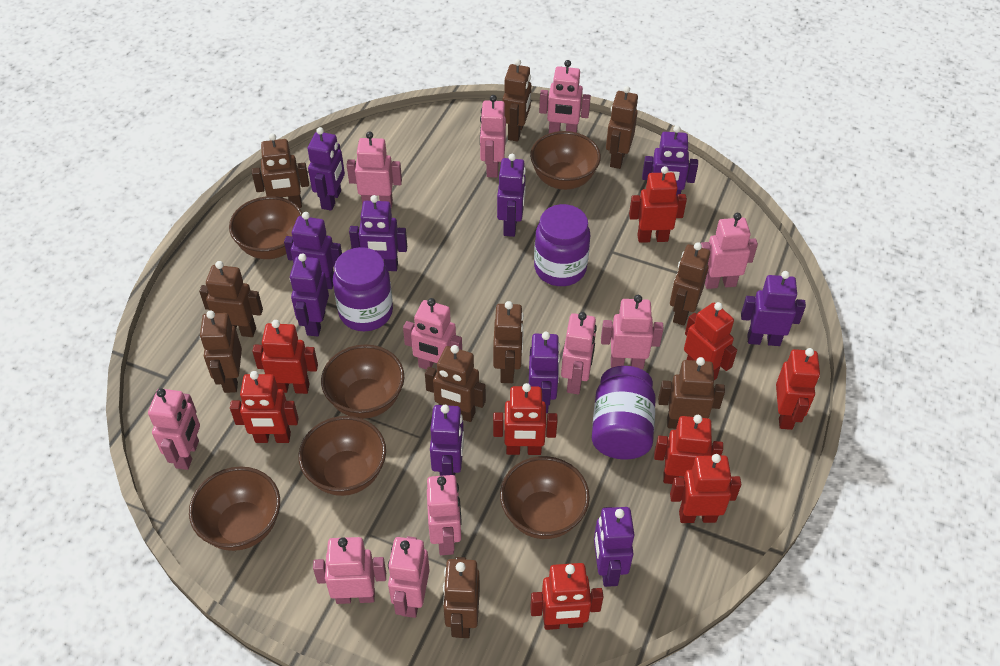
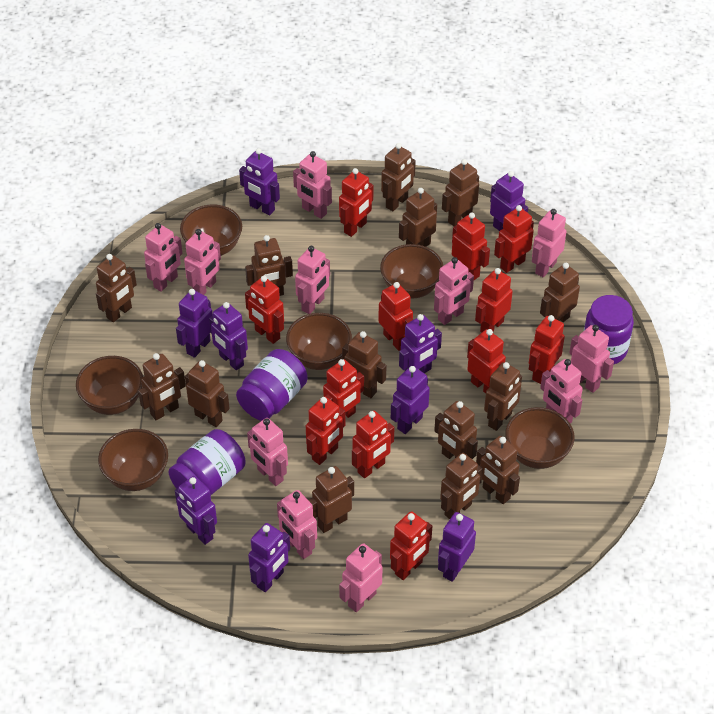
brown robot: [199,261,263,337] [200,310,242,393] [252,133,309,208] [425,345,486,422] [443,557,480,638] [493,301,524,383] [502,59,531,141] [606,86,638,169] [658,357,725,429] [670,242,710,325] = 10 -> [96,254,137,322] [138,353,186,420] [185,360,230,427] [245,235,293,296] [308,466,354,533] [342,331,387,398] [381,143,416,211] [399,188,437,247] [434,401,478,459] [440,453,483,519] [442,159,479,226] [476,436,520,504] [484,362,522,431] [540,263,580,322] = 14
purple robot: [284,212,342,289] [290,253,329,337] [308,127,345,211] [349,195,407,271] [430,405,464,476] [497,154,526,237] [529,332,560,413] [594,507,634,587] [642,125,698,195] [741,271,806,346] = 10 -> [175,476,217,545] [176,289,213,358] [209,302,248,370] [239,148,280,216] [248,523,290,592] [391,366,430,434] [399,314,442,373] [438,512,476,582] [490,171,528,231] = 9
red robot: [230,371,298,443] [252,320,318,394] [493,383,558,455] [530,563,603,630] [629,166,687,243] [654,415,723,484] [670,454,741,523] [684,302,737,380] [776,348,820,430] = 9 -> [245,276,284,344] [306,396,345,465] [323,359,364,418] [339,168,374,237] [352,411,394,478] [378,282,413,351] [390,511,432,580] [452,212,490,280] [467,329,506,393] [475,268,513,333] [494,205,534,273] [529,315,565,384] = 12

